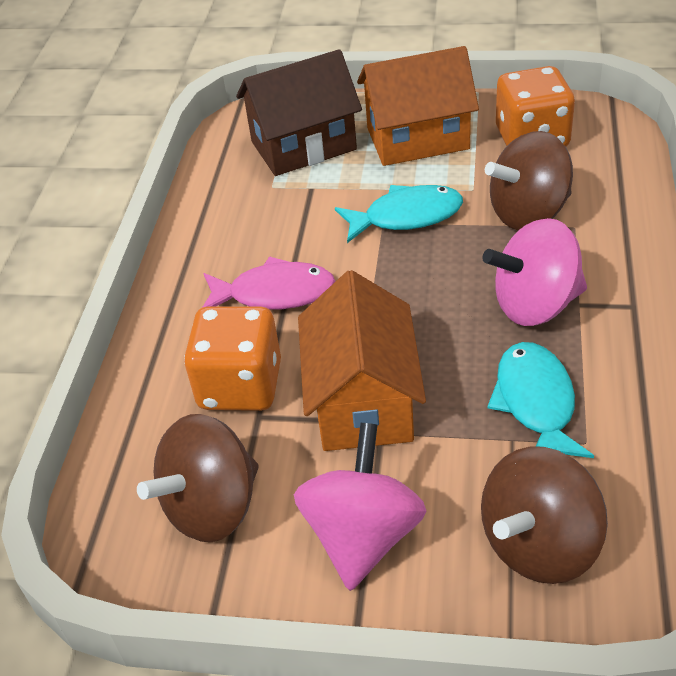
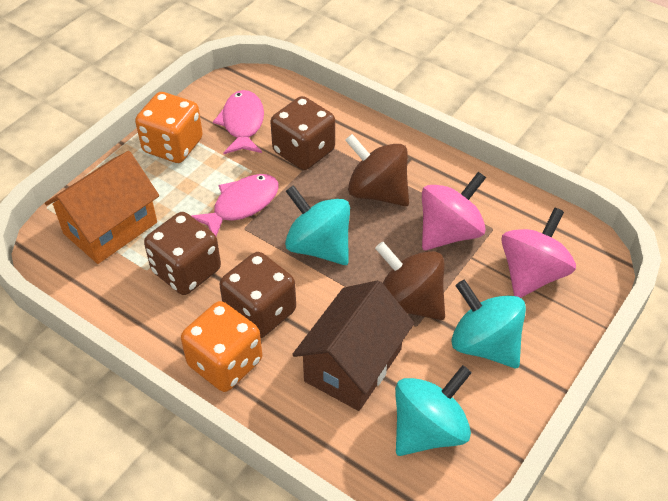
brown dice: none = 0 -> [144,212,221,295] [220,252,296,338] [270,96,335,170] = 3
brown spinning top: [137,414,259,542] [481,447,608,584] [485,131,573,230] = 3 -> [345,134,409,206] [375,241,445,320] = 2
orange house: [298,270,426,451] [357,46,479,166] = 2 -> [45,151,159,264] = 1
pink fish: [202,256,335,310] = 1 -> [191,174,279,236] [213,90,264,154] = 2
turquoise fish: [335,185,463,243] [487,342,594,458] = 2 -> none = 0
turquoise spinning top: none = 0 -> [285,185,350,265] [395,365,472,456] [451,280,526,368] = 3

